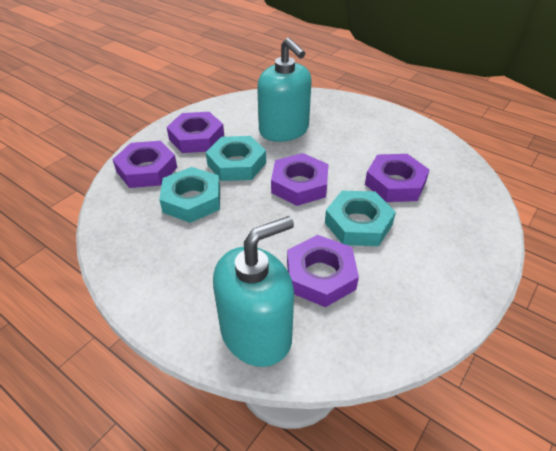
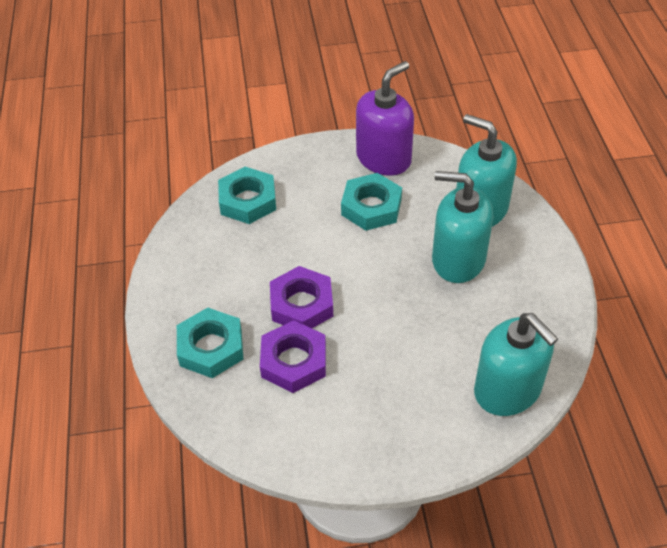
purple nut: [113,141,177,188] [167,112,224,153] [271,153,329,206] [287,235,359,307] [365,154,430,202] = 5 -> [260,320,326,393] [270,266,333,328] = 2
purple soap dispenser: none = 0 -> [356,61,414,176] = 1
turquoise soap dispenser: [213,216,294,367] [257,38,312,142] = 2 -> [432,171,493,283] [456,114,517,227] [474,313,558,416] = 3

